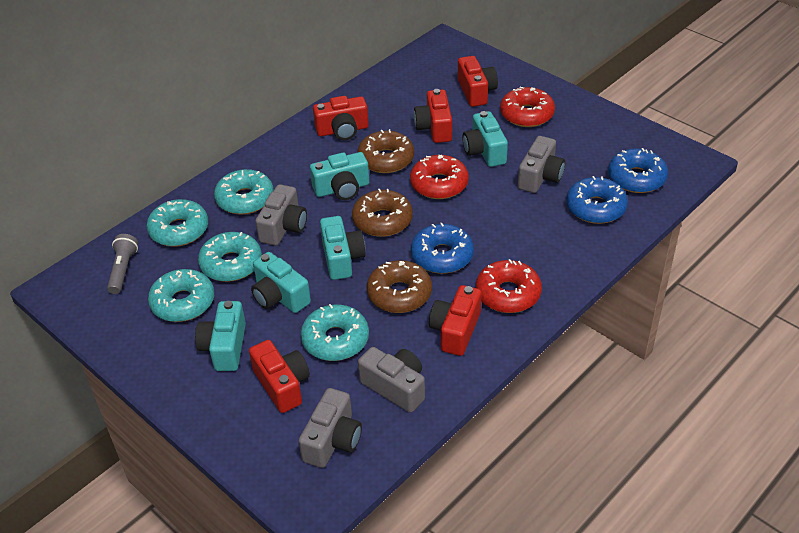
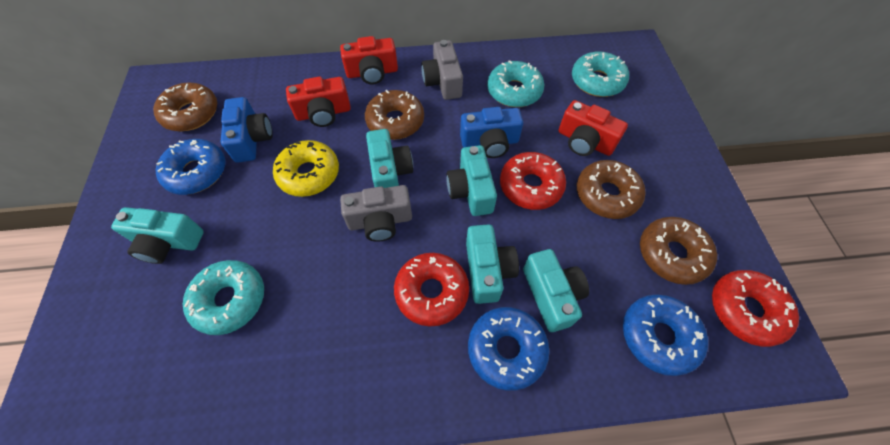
blue camera: none = 0 -> [221,97,273,163] [460,107,523,158] = 2
brown donut: [352,189,413,237] [357,129,414,173] [367,260,432,313] = 3 -> [153,83,217,131] [365,90,424,140] [577,160,646,219] [640,217,717,285] = 4
grey camera: [255,184,307,246] [298,388,362,468] [358,347,425,413] [518,136,565,193] = 4 -> [340,185,412,242] [422,40,463,100] = 2
grey flashlight: [107,234,138,294] = 1 -> none = 0
red camera: [249,340,310,413] [313,96,369,140] [414,89,452,143] [429,285,482,356] [458,56,498,107] = 5 -> [286,77,351,127] [340,36,398,85] [558,100,628,156] = 3
turquoise donut: [147,199,208,247] [148,269,214,322] [198,232,262,282] [214,169,274,215] [301,304,369,361] = 5 -> [183,260,264,335] [487,60,544,107] [572,51,629,97] = 3
yellow donut: none = 0 -> [273,140,339,197] = 1

